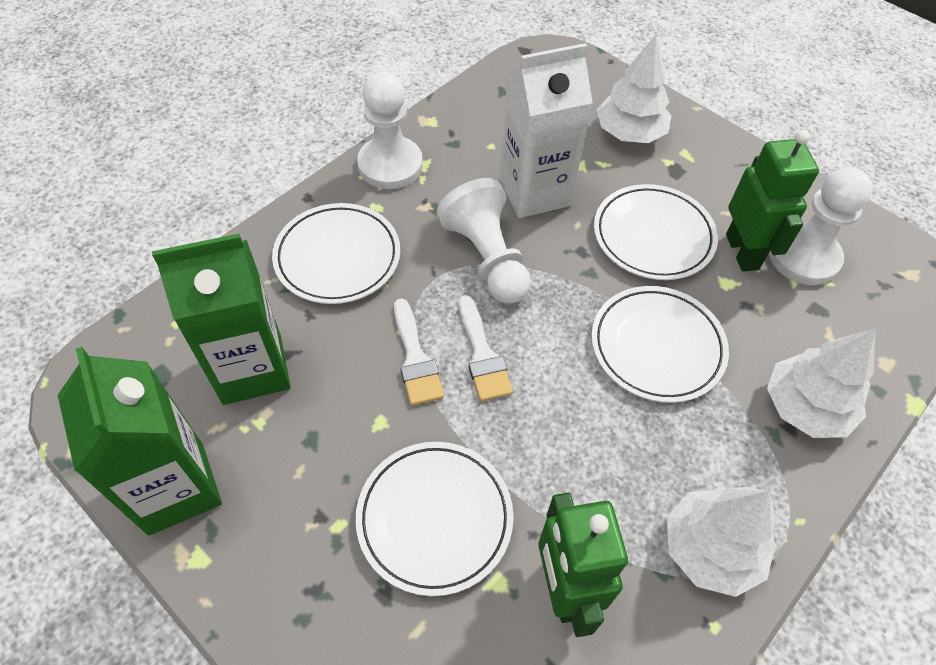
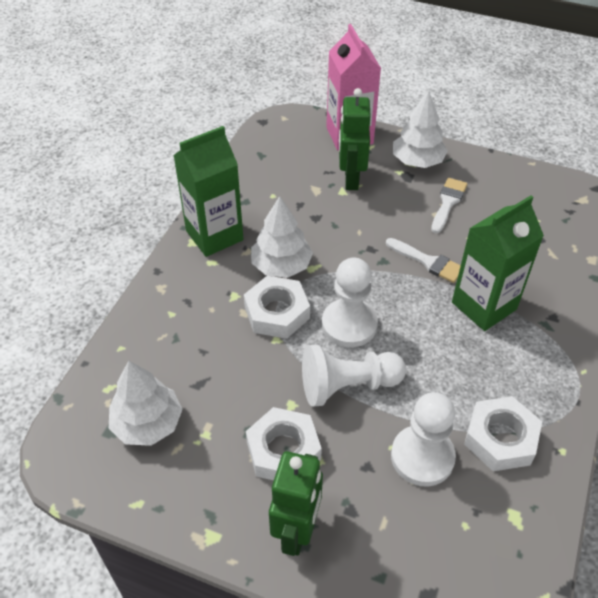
pink carton: none = 0 -> [326,24,381,150] = 1
white carton: [500,43,593,218] = 1 -> none = 0
white nut: none = 0 -> [244,276,310,339] [246,407,322,481] [464,396,542,471] = 3
white plate: [272,203,400,304] [355,442,514,596] [591,286,729,403] [594,184,718,280] = 4 -> none = 0

